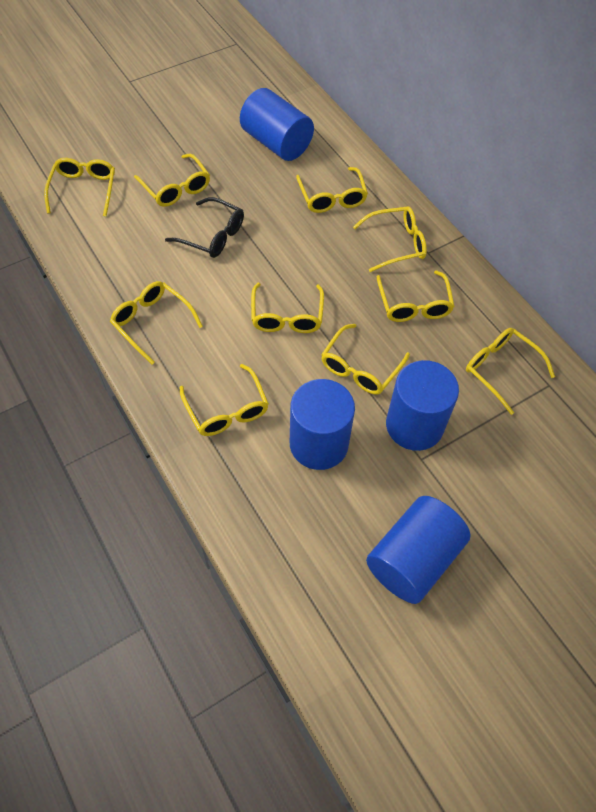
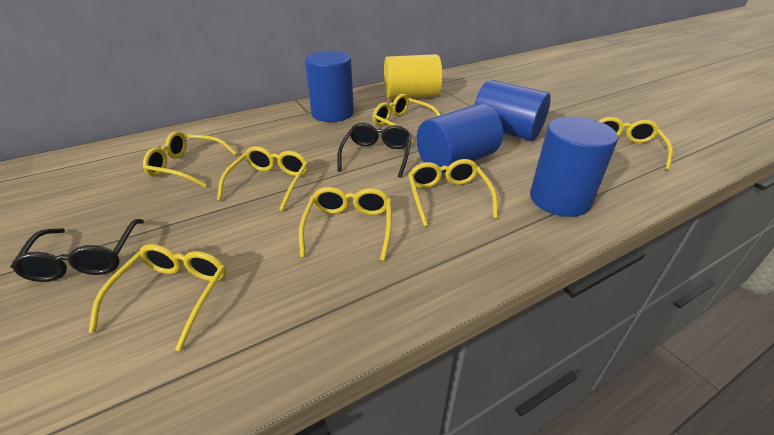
black glasses: [165,197,244,258] = 1 -> [11,219,144,282] [337,123,412,178] = 2
yellow cylinder: none = 0 -> [384,54,443,99] = 1
yellow glasses: [44,158,115,216] [110,281,203,365] [134,154,210,207] [180,364,269,436] [251,283,324,333] [296,167,368,213] [321,324,410,394] [353,206,427,272] [377,270,455,322] [466,328,555,415] = 10 -> [88,244,226,351] [143,131,237,187] [217,146,308,211] [299,187,392,261] [372,94,441,143] [408,159,498,227] [599,117,673,170] = 7

